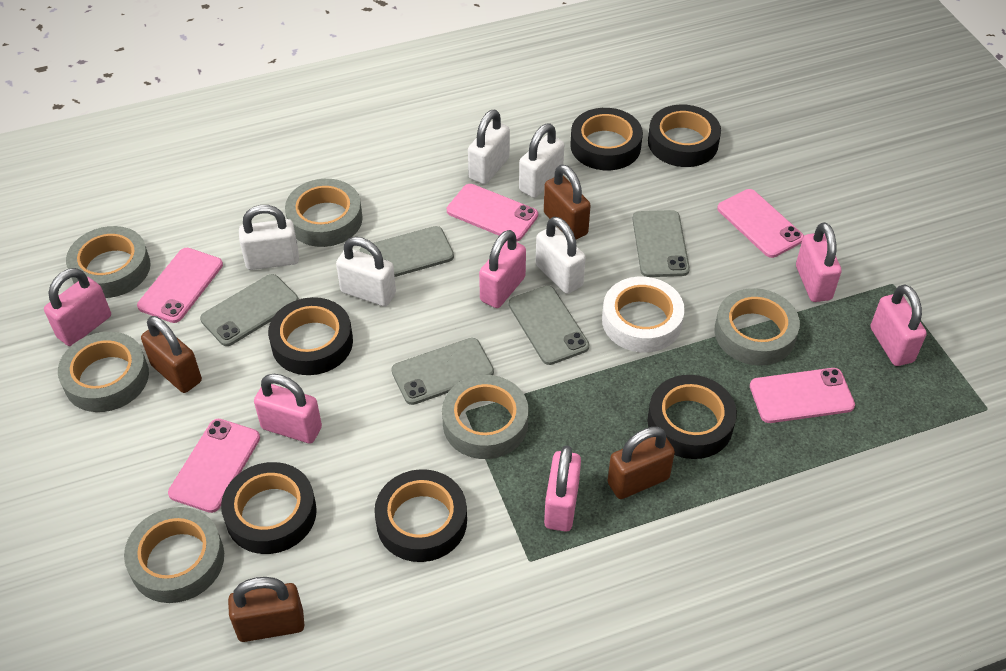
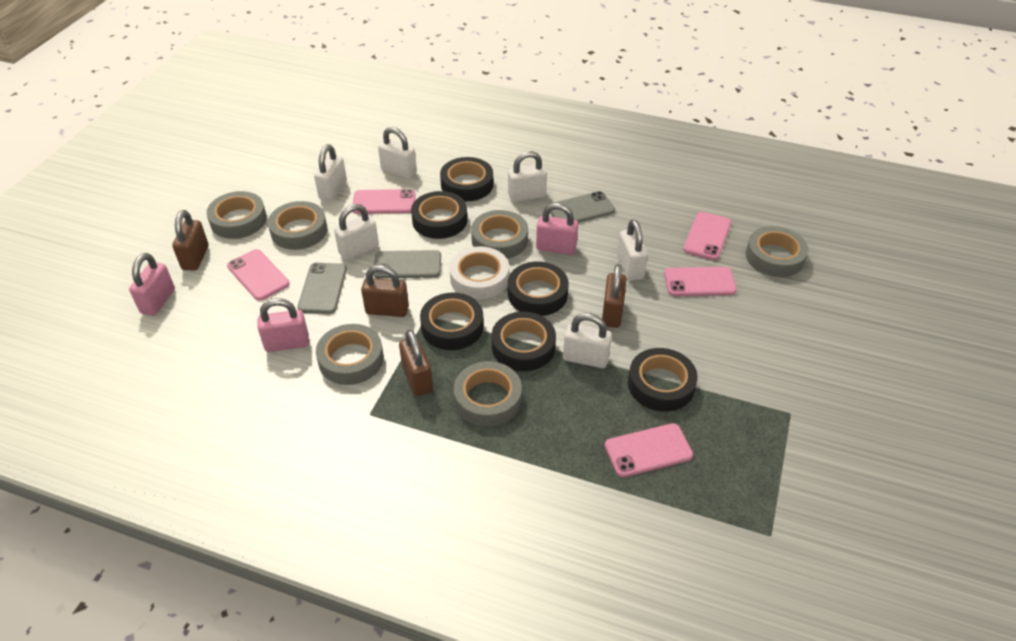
grey phone: [200,274,299,346] [360,226,454,277] [391,338,494,405] [509,286,589,365] [632,210,690,277] = 5 -> [298,263,347,314] [373,250,441,279] [549,191,615,223] = 3
pink padlock: [44,268,111,346] [254,374,322,443] [479,230,526,308] [544,445,581,532] [796,222,842,302] [870,285,927,366] = 6 -> [129,253,175,316] [257,298,309,352] [536,203,578,255] = 3
white padlock: [239,205,299,270] [336,237,396,306] [468,109,510,184] [519,124,564,198] [536,217,586,294] = 5 -> [314,144,347,201] [334,204,379,260] [378,127,417,179] [508,151,547,202] [563,313,612,368] [617,219,648,281] = 6

